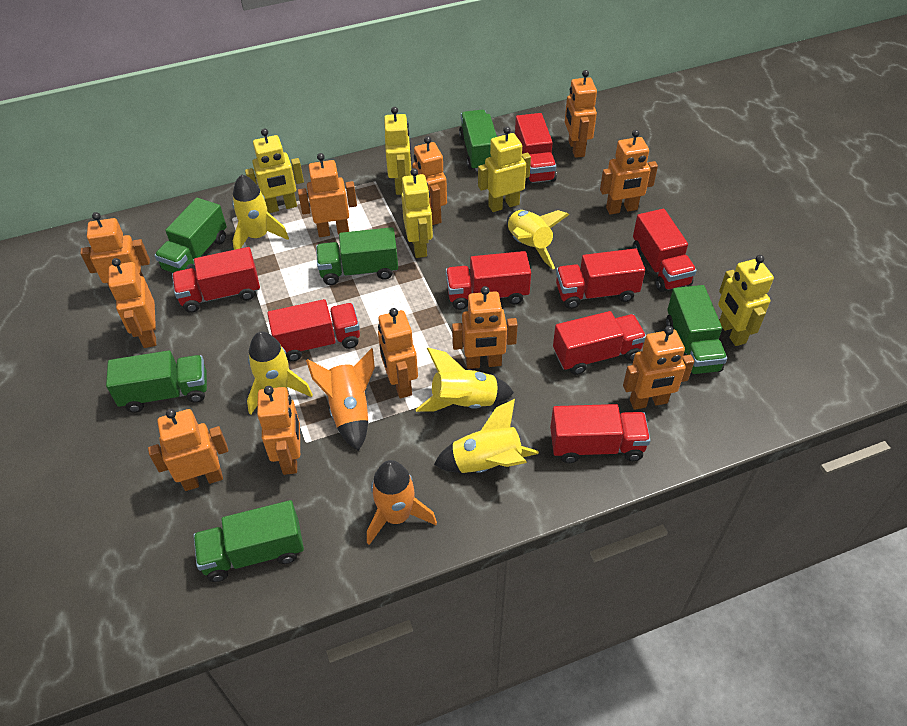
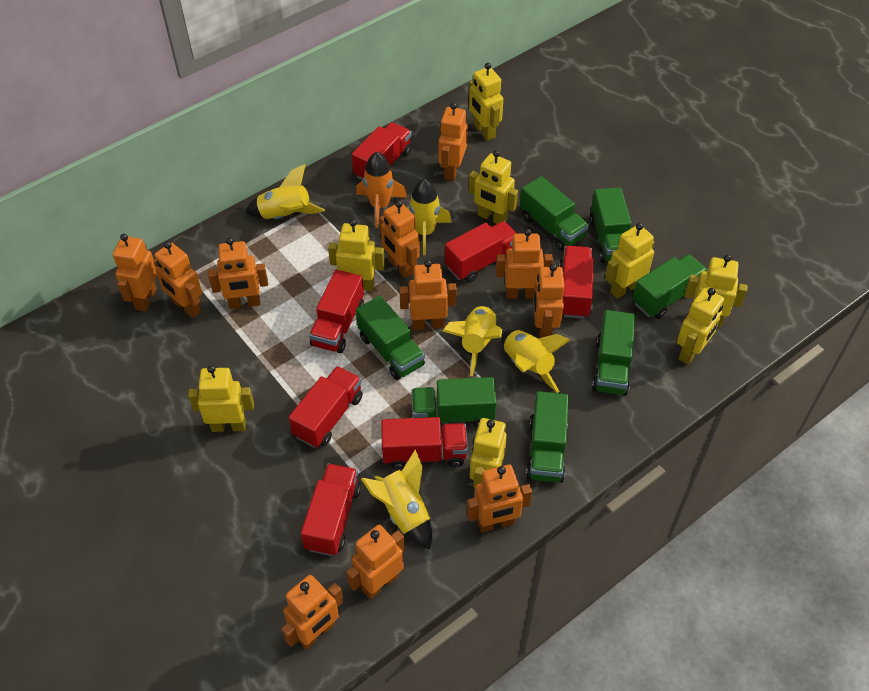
green truck: [106,350,207,413] [154,198,227,273] [193,500,304,582] [316,227,398,285] [459,110,497,171] [666,285,727,375] = 6 -> [356,296,425,380] [412,377,497,428] [520,176,589,251] [526,391,569,483] [590,187,632,263] [592,310,636,396] [632,254,708,319] = 7
orange rocket: [306,348,375,451] [367,460,437,545] = 2 -> [356,152,407,228] = 1
red truck: [172,247,260,313] [267,299,360,362] [446,251,531,310] [515,113,557,185] [550,404,650,463] [553,311,646,375] [556,248,645,309] [633,209,697,292] = 8 -> [289,366,363,448] [301,463,361,556] [309,269,364,353] [352,122,412,180] [381,417,468,470] [445,221,517,282] [559,246,594,319] = 7
yellow robot: [245,128,304,213] [384,107,412,195] [401,168,433,258] [478,126,531,212] [718,255,774,346] = 5 -> [188,365,254,432] [328,219,385,291] [469,63,503,141] [469,150,518,224] [470,418,507,488] [605,223,654,299] [677,288,724,365] [685,254,748,327] = 8

